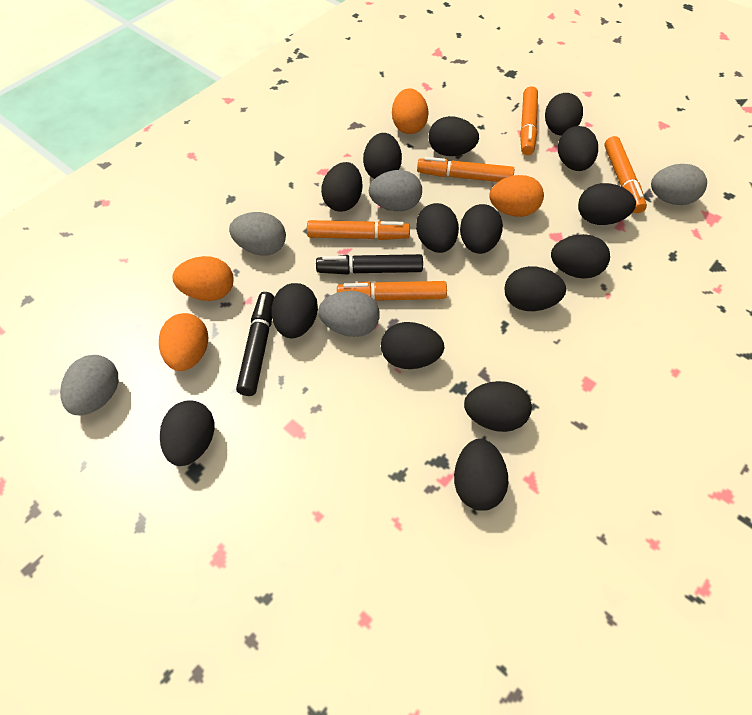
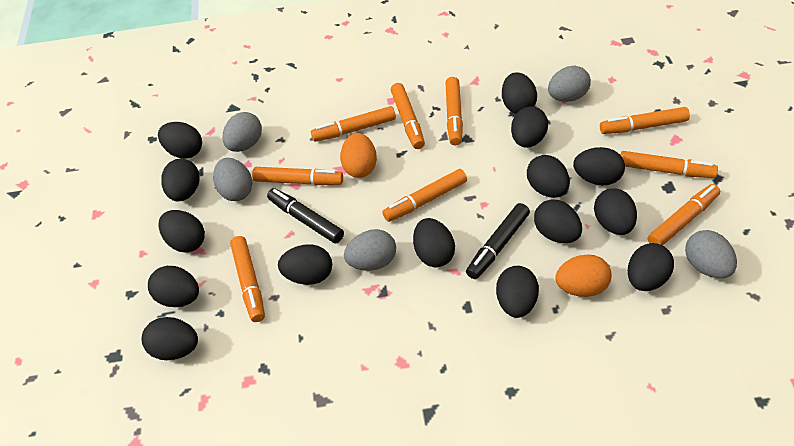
orange egg: [159,313,208,371] [173,256,234,301] [392,88,429,134] [489,175,544,217] = 4 -> [340,133,377,178] [555,254,612,297] = 2
orange marker: [307,220,410,240] [337,281,447,301] [417,157,514,182] [520,86,538,155] [604,136,647,213] = 5 -> [230,236,265,322] [252,167,343,185] [311,106,396,142] [382,169,467,222] [391,83,425,149] [446,77,463,146] [600,107,690,134] [620,151,718,178] [648,184,720,245] = 9

